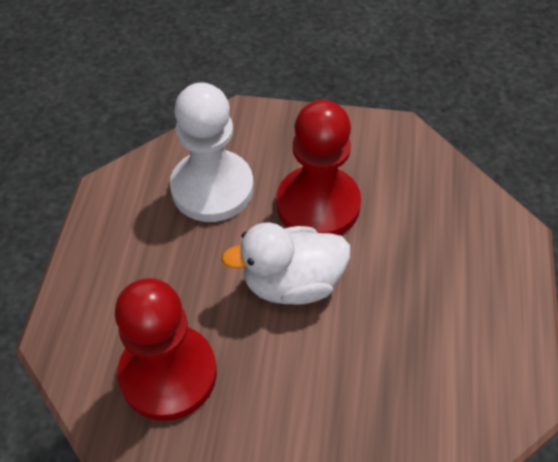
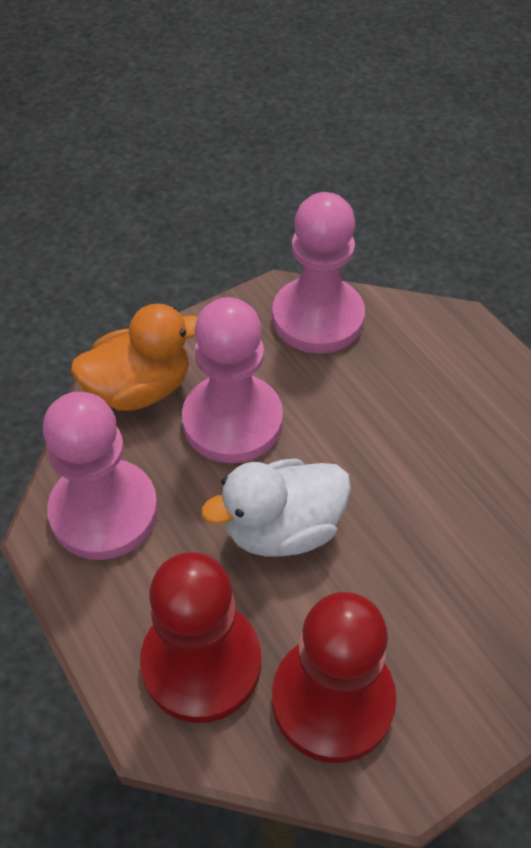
orange duck: none = 0 -> [71,304,198,411] = 1
pink pawn: none = 0 -> [43,392,158,560] [182,297,283,463] [272,192,365,354] = 3
white pawn: [170,83,254,222] = 1 -> none = 0

